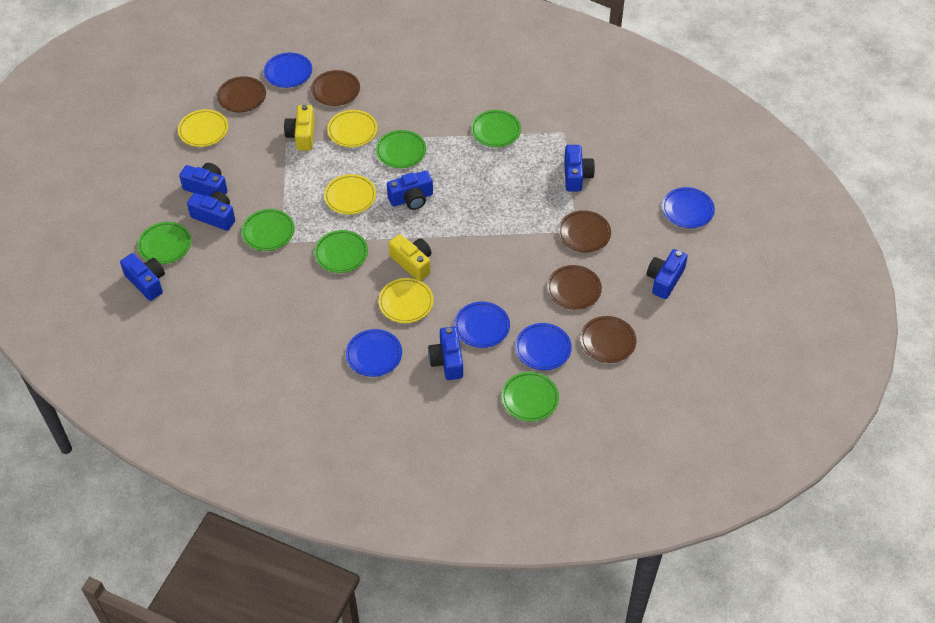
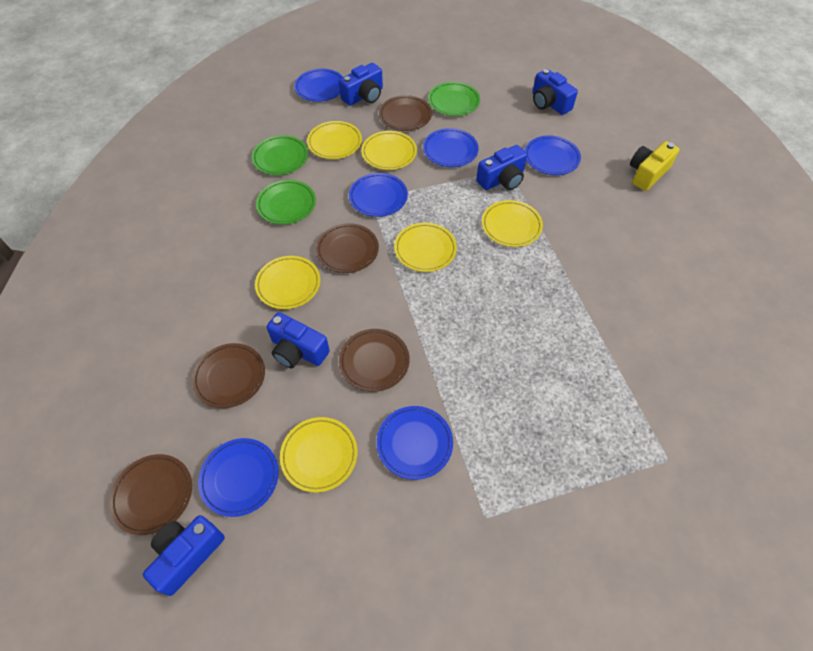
blue camera: [120,253,165,301] [179,163,227,196] [187,191,235,231] [387,170,433,210] [428,327,463,380] [564,145,595,191] [647,249,688,299] = 7 -> [143,515,225,596] [266,312,330,369] [339,63,383,106] [476,145,527,190] [532,69,578,115] = 5
blue plate: [264,53,312,88] [346,329,402,377] [454,302,510,348] [515,323,572,370] [662,187,715,228] = 5 -> [198,438,279,517] [294,69,343,102] [349,173,408,217] [377,406,453,480] [423,128,479,167] [525,135,581,175] = 6
green plate: [137,222,191,264] [241,209,295,251] [314,230,368,273] [376,130,426,168] [471,110,521,147] [501,372,559,422] = 6 -> [252,135,308,175] [256,180,316,225] [428,82,480,116] = 3
yellow camera: [284,105,315,151] [389,234,432,281] = 2 -> [630,141,680,191] = 1
yellow plate: [178,109,228,147] [324,174,376,215] [327,110,378,147] [378,278,434,323] = 4 -> [255,256,320,309] [280,417,358,493] [307,121,362,159] [361,131,417,170] [394,223,457,272] [482,200,543,247] = 6

